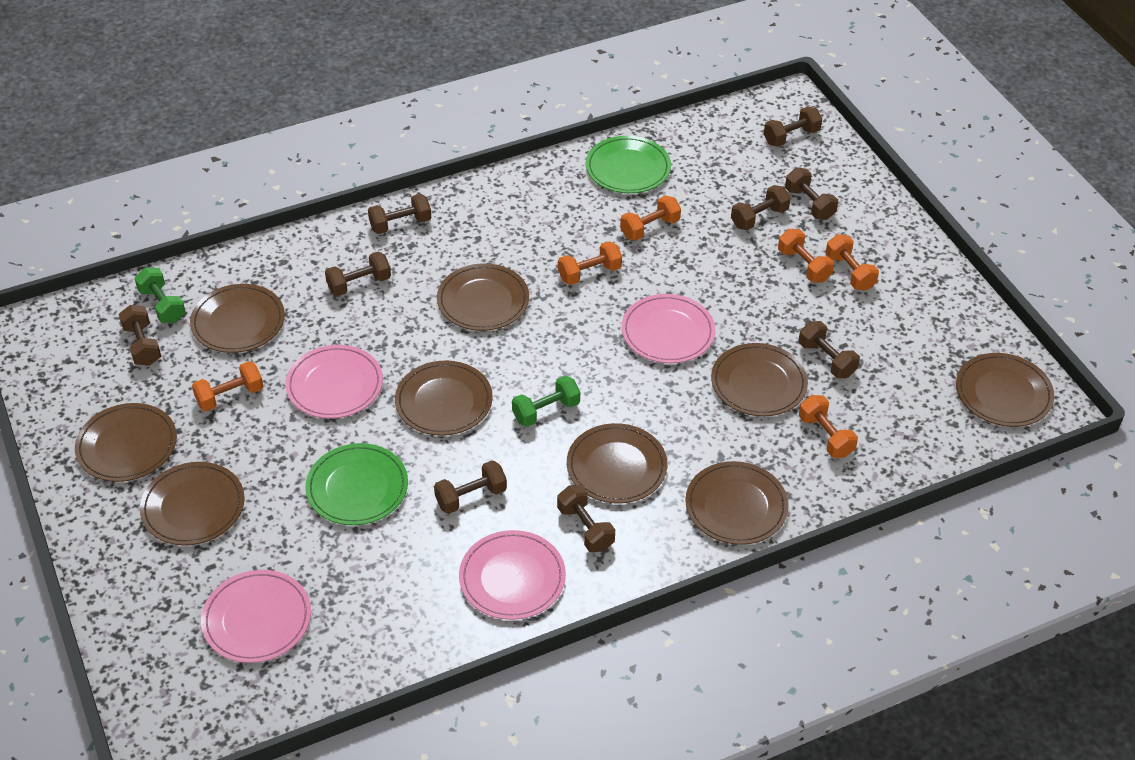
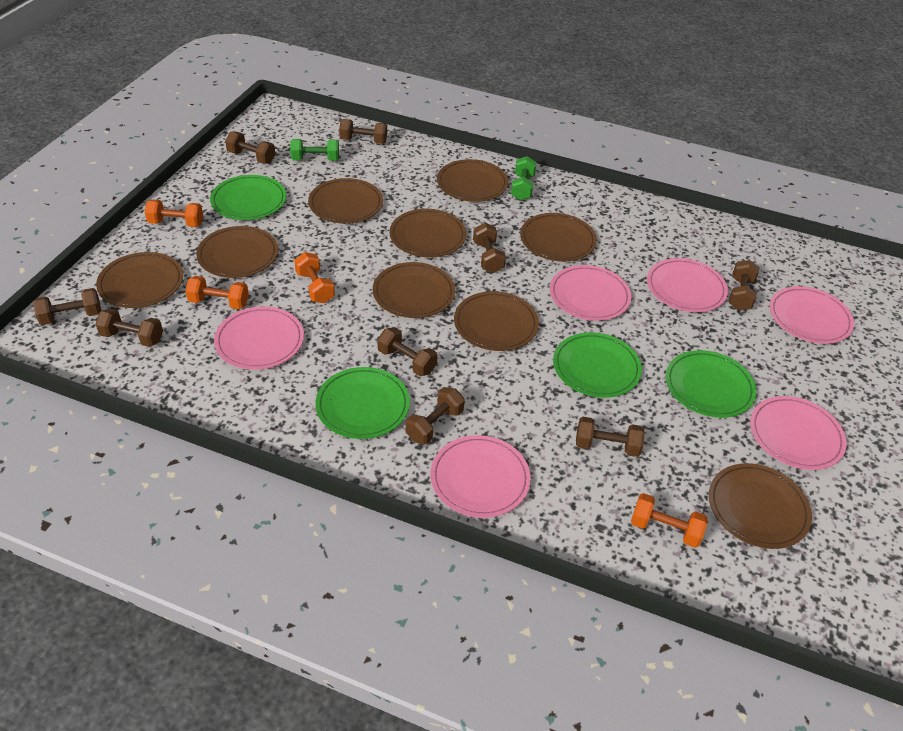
green plate: [305,443,408,525] [586,136,671,193] = 2 -> [210,175,286,220] [315,367,410,439] [553,332,642,398] [666,350,756,418] = 4
orange dumbbell: [192,361,264,411] [558,241,622,285] [620,195,681,241] [778,229,834,283] [799,395,858,458] [825,234,879,291] = 6 -> [145,200,203,227] [185,276,249,309] [294,252,335,303] [631,493,708,548] = 4
pink plate: [201,570,311,663] [285,345,383,419] [459,530,566,620] [621,294,715,363] = 4 -> [214,306,304,370] [430,435,531,518] [550,265,631,321] [647,258,728,312] [750,396,847,470] [770,286,854,344] = 6

